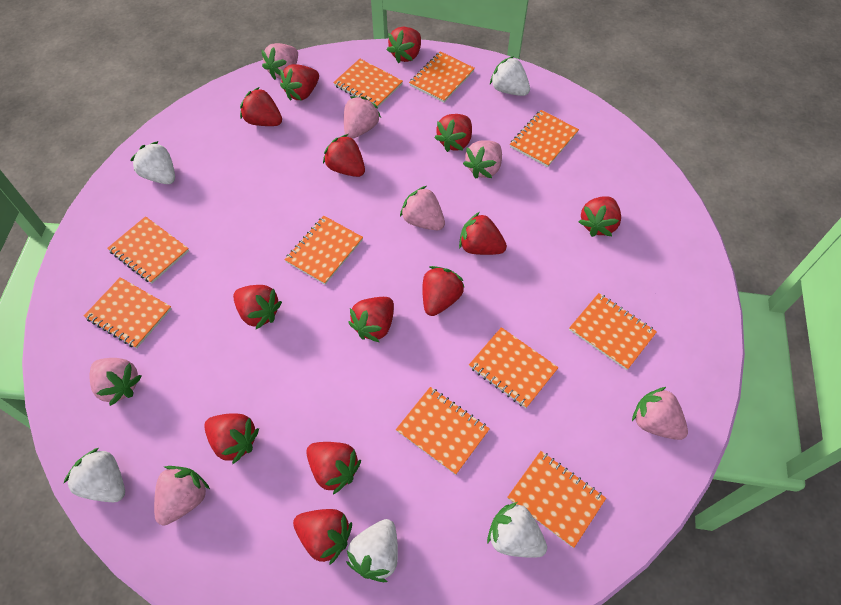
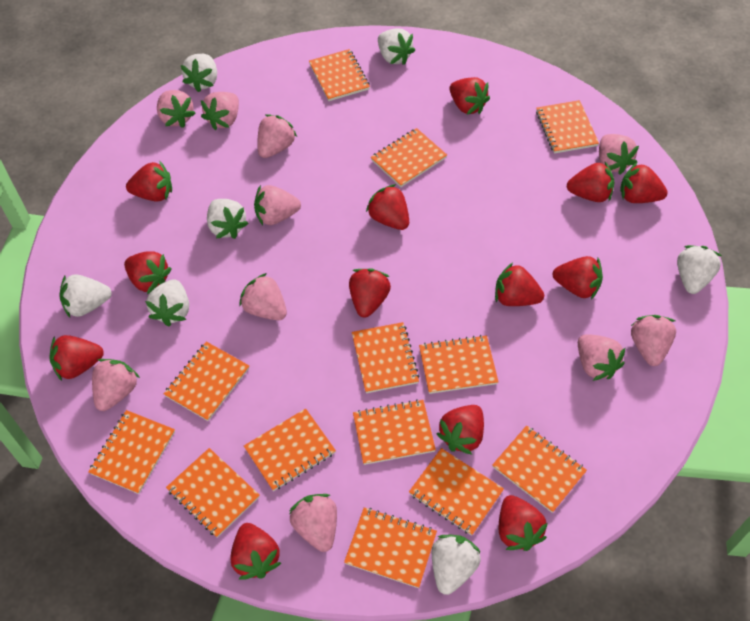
orange notebook: [84,277,172,348] [107,216,189,283] [284,216,363,285] [333,59,403,107] [396,387,490,475] [409,51,475,103] [469,327,559,408] [508,451,606,548] [510,110,579,167] [569,293,657,370] = 10 -> [88,410,175,494] [164,342,249,421] [166,448,260,538] [244,408,336,491] [309,49,370,101] [344,507,437,588] [352,322,420,393] [353,399,436,465] [371,128,447,187] [409,448,504,536] [419,335,499,394] [492,426,587,513] [536,100,599,154] = 13
pink strawberry: [89,358,142,406] [154,466,210,526] [261,43,298,80] [344,96,381,139] [400,186,445,230] [463,140,502,179] [632,387,688,440] = 7 -> [92,359,140,411] [157,90,196,128] [201,92,239,130] [239,273,287,320] [254,185,301,225] [258,114,297,158] [290,494,337,552] [578,334,626,381] [599,134,639,175] [631,315,676,366] = 10
white strawberry: [64,448,125,502] [130,141,175,184] [346,519,398,582] [487,502,547,558] [490,56,530,96] = 5 -> [59,274,112,317] [145,279,189,326] [181,54,217,92] [207,199,249,239] [378,29,415,65] [432,535,481,595] [677,245,722,294] = 7

